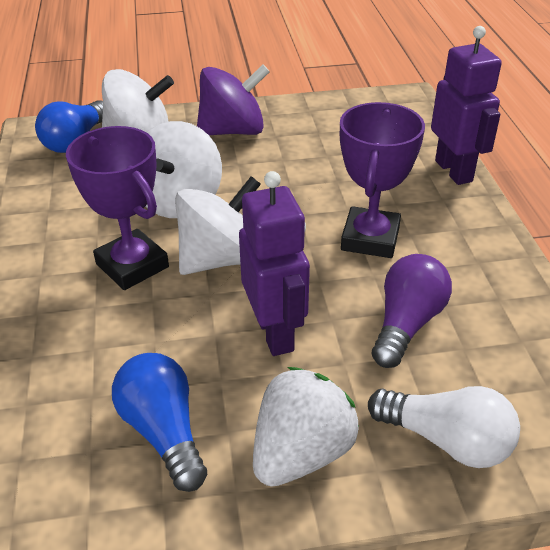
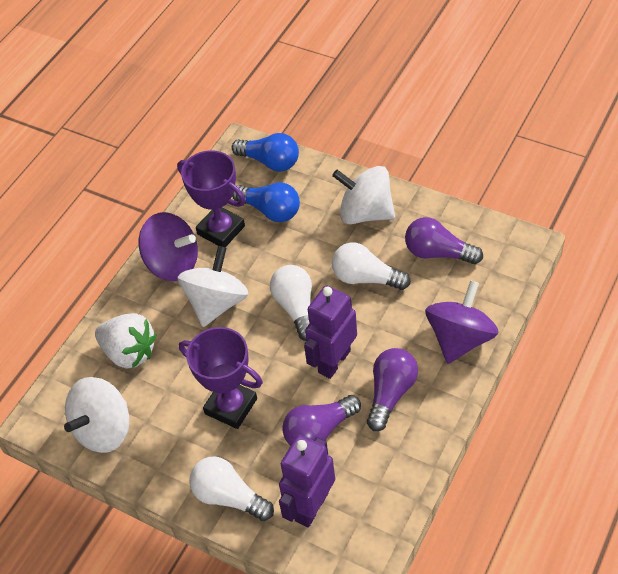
purple light bulb: [372,254,452,368] = 1 -> [282,395,361,446] [367,348,418,431] [405,217,483,264] = 3
purple spinning top: [197,64,270,135] = 1 -> [138,212,198,281] [425,280,499,364] = 2
white light bulb: [368,386,520,468] = 1 -> [189,456,274,521] [270,265,312,341] [332,243,411,290] = 3

